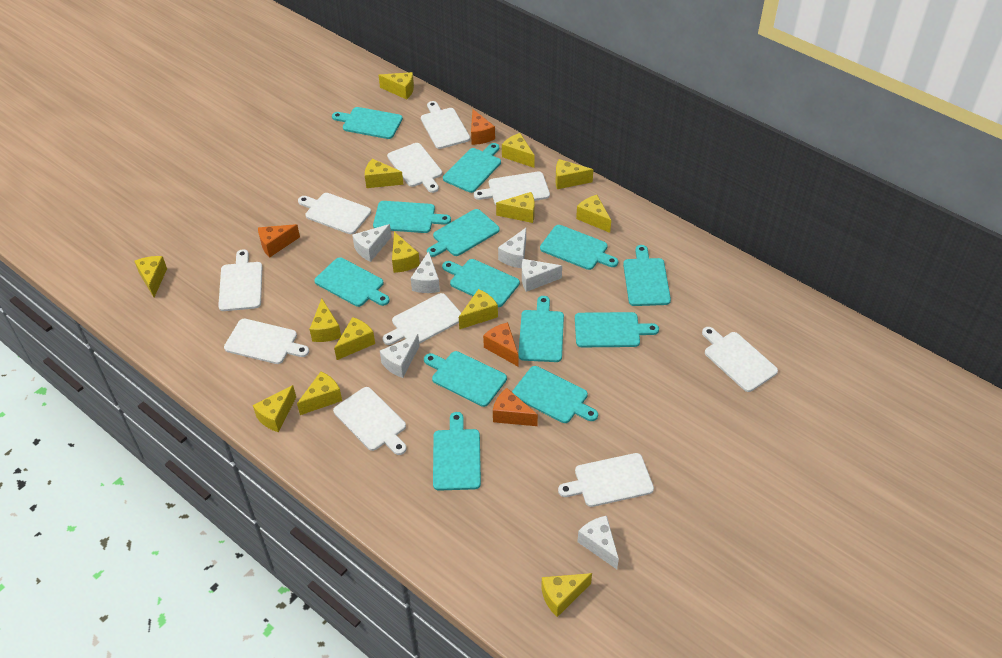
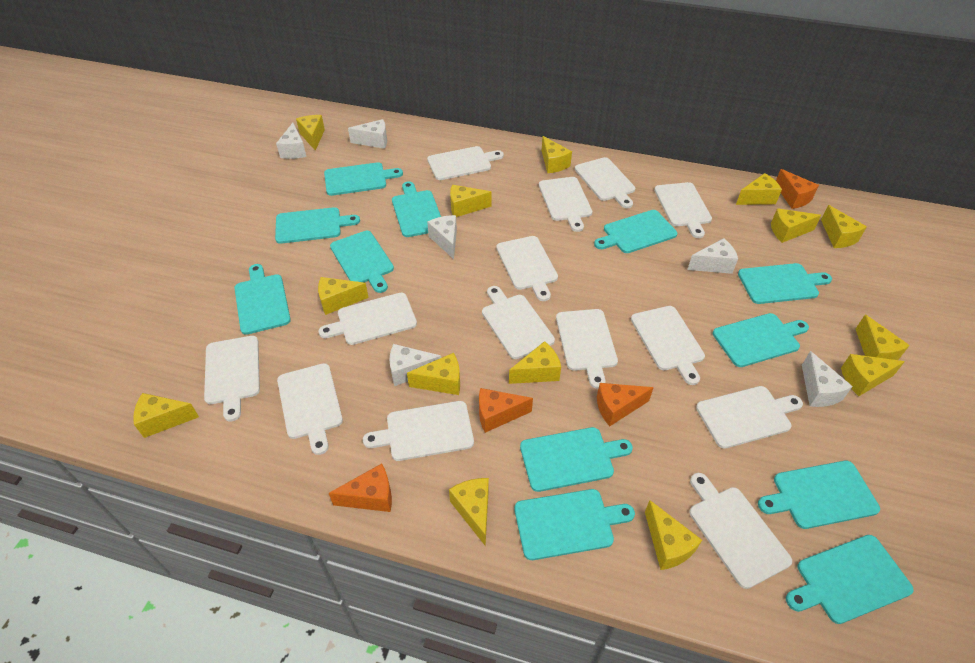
turquoise cutting board: [314,257,390,307] [332,107,403,139] [373,201,451,233] [424,351,507,407] [427,209,500,257] [433,412,481,491] [442,259,520,307] [443,143,501,193] [512,366,598,423] [518,296,564,362] [540,225,618,270] [575,312,659,347] [623,245,671,306] = 13 -> [235,264,291,335] [275,207,360,244] [324,162,403,196] [330,231,394,293] [392,181,441,237] [514,489,635,560] [520,427,633,492] [594,210,677,253] [713,313,809,367] [738,263,832,304] [758,461,880,529] [786,535,914,624] = 12
white cutting board: [218,249,263,311] [224,319,309,364] [298,193,371,234] [333,387,407,455] [383,293,461,345] [387,143,442,193] [421,101,470,149] [474,172,550,205] [558,453,654,507] [702,327,778,392] = 10 -> [204,336,260,421] [277,363,343,455] [319,293,417,345] [363,401,474,461] [427,146,504,180] [482,286,555,359] [496,236,558,301] [539,177,592,232] [556,309,618,389] [575,157,635,208] [631,306,705,385] [654,182,712,238] [690,473,792,589] [696,386,803,449] = 14

